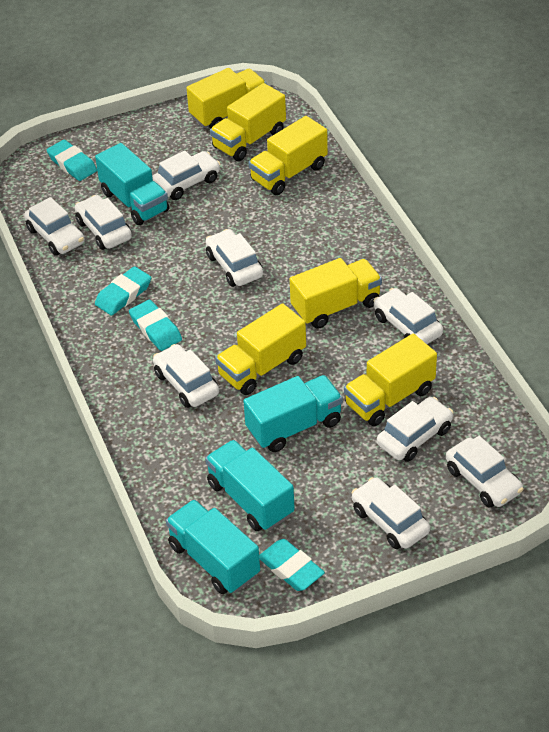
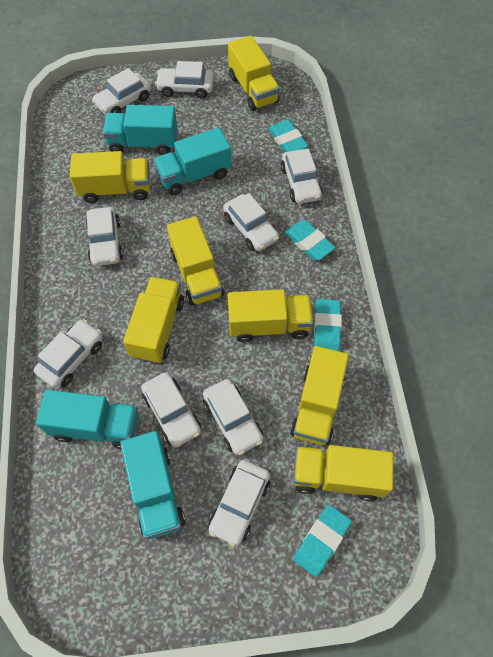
yellow truck: [186,68,267,129] [210,83,286,161] [215,303,306,395] [248,116,328,195] [290,258,382,329] [344,334,437,426] = 6 -> [70,151,150,203] [123,277,184,363] [167,216,224,306] [228,36,280,111] [228,289,314,342] [290,346,349,445] [293,445,393,501] = 7

